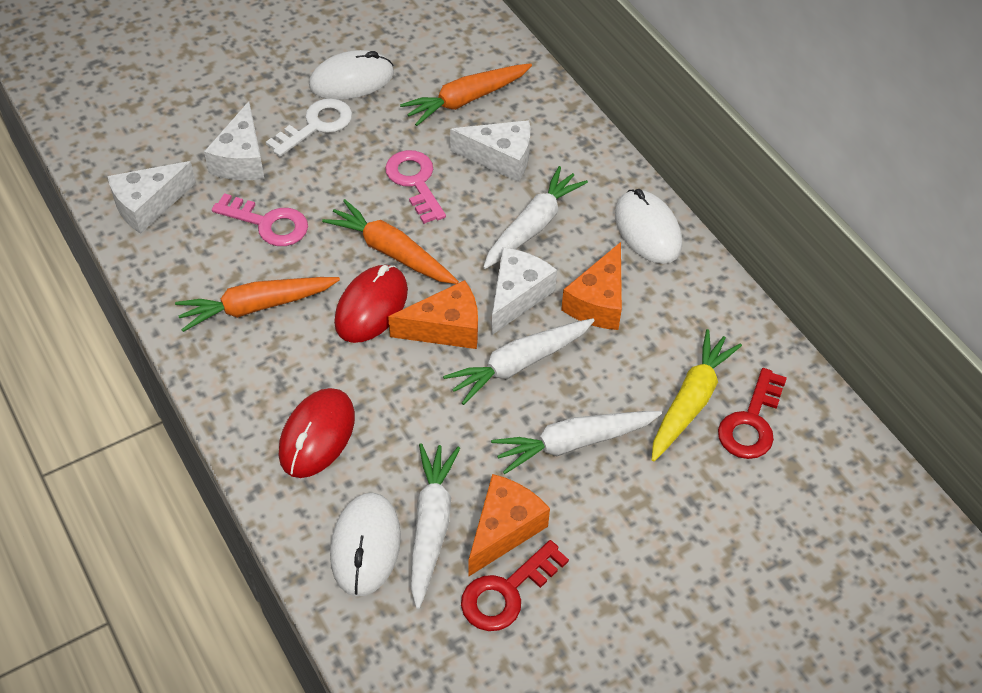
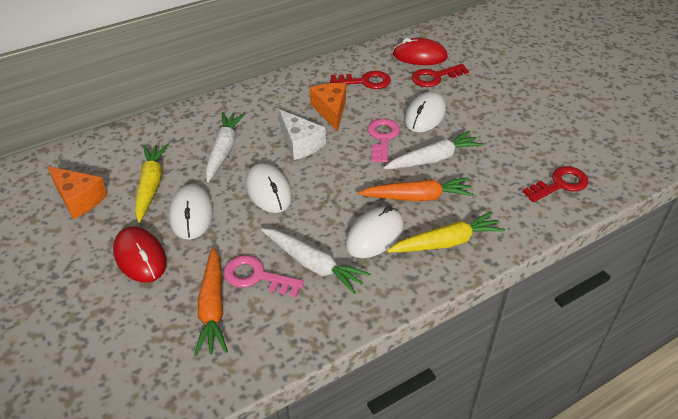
orange carrot: [175,277,340,332] [322,199,459,284] [400,63,532,126] = 3 -> [194,247,228,356] [358,178,474,201] = 2
orange cheese: [388,280,478,349] [468,474,550,577] [561,242,622,330] = 3 -> [47,166,108,219] [310,83,346,132] = 2
red key: [461,540,569,631] [718,368,787,459] = 2 -> [330,71,391,89] [411,64,469,87] [522,166,588,202] = 3
white carrot: [411,443,460,609] [443,318,595,405] [483,166,588,269] [491,411,662,474] = 4 -> [205,112,245,182] [261,228,371,294] [384,131,483,169] = 3
white cheese: [107,161,196,234] [204,101,264,180] [450,120,530,182] [491,247,557,336] = 4 -> [279,109,326,160] = 1
white key: [266,98,352,157] = 1 -> none = 0
white mouse: [309,50,394,100] [330,493,401,597] [615,189,682,264] = 3 -> [169,184,213,240] [245,163,292,213] [345,206,404,258] [404,92,446,132] = 4
yellow carrot: [652,329,742,462] = 1 -> [135,144,168,223] [387,211,505,252] = 2

